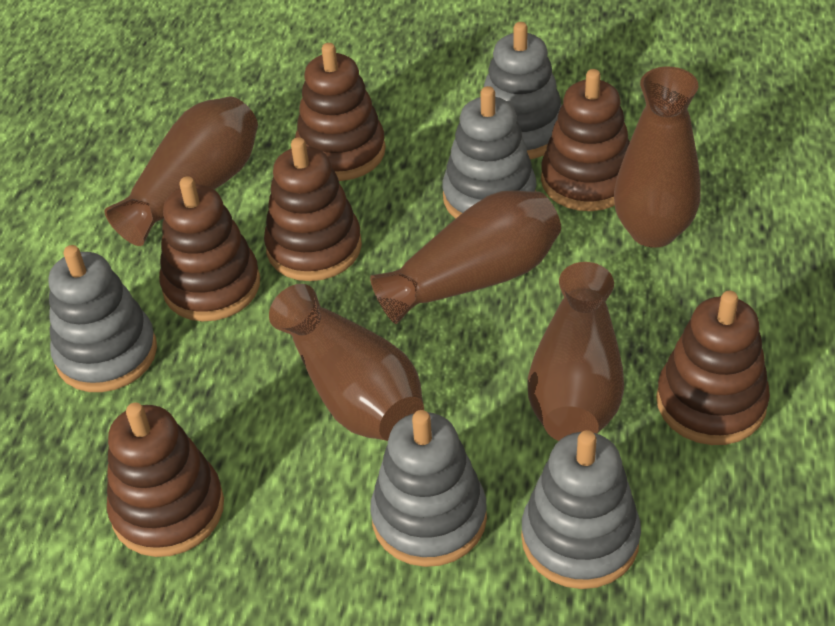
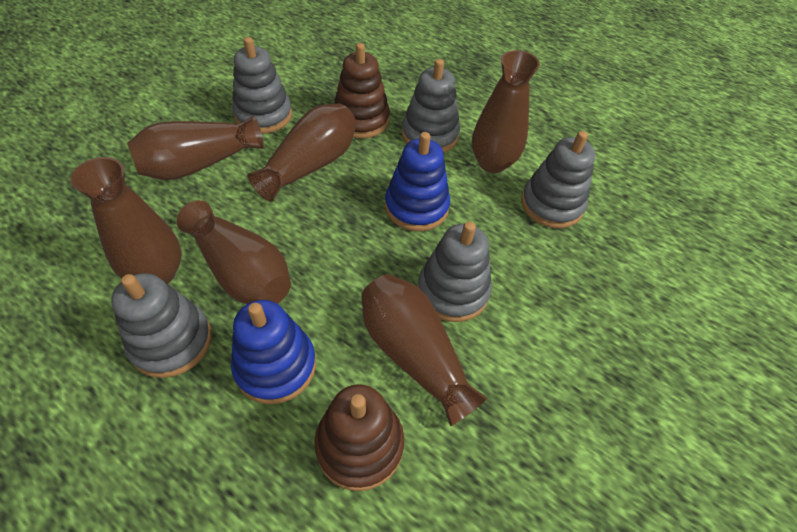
blue stacking toy: none = 0 -> [231,300,316,404] [385,132,450,231] = 2
brown stacking toy: [107,403,224,557] [159,176,260,322] [264,137,362,281] [295,43,386,181] [541,69,630,211] [656,291,770,445] = 6 -> [314,384,404,491] [334,43,390,139] = 2
brown vase: [105,97,258,246] [269,284,424,441] [370,190,561,324] [528,262,624,441] [614,67,701,248] = 5 -> [71,157,182,284] [127,116,264,180] [177,200,291,304] [247,103,356,202] [361,274,487,426] [472,50,540,173] = 6

